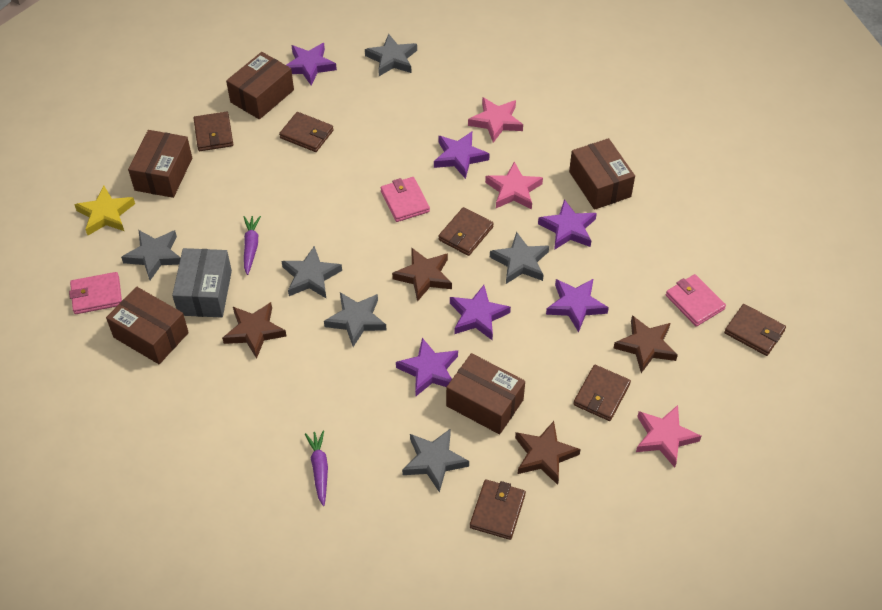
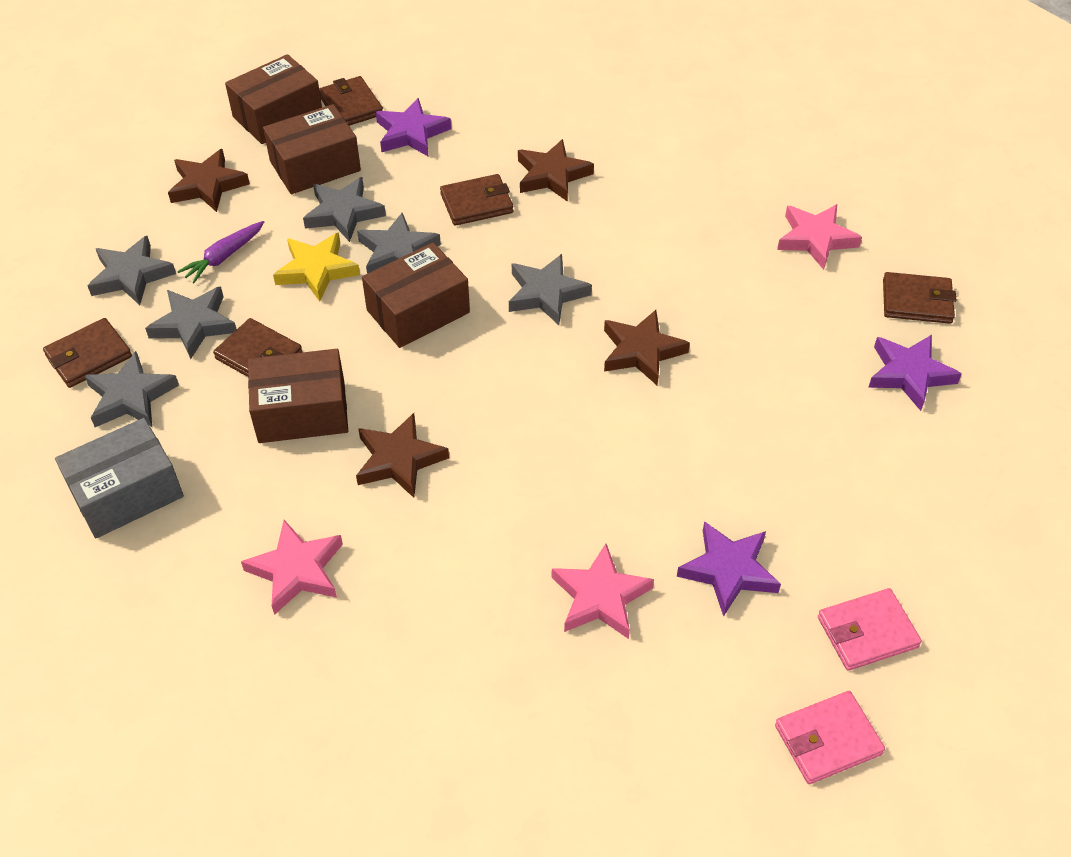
brown box: [106,287,189,364] [128,130,192,198] [226,52,294,120] [446,353,525,434] [569,138,635,210] = 5 -> [225,54,322,144] [248,349,348,443] [263,104,361,194] [362,243,470,348] = 4
brown wallet: [193,112,234,151] [279,112,334,152] [438,207,494,256] [470,479,526,540] [573,365,631,421] [724,304,786,356] = 6 -> [43,318,132,388] [213,318,303,377] [319,76,383,126] [440,174,514,226] [883,272,956,324] = 5
pink wallet: [69,272,122,314] [381,177,430,222] [666,274,726,327] = 3 -> [775,691,885,784] [818,588,922,671] = 2
purple carrot: [244,216,261,275] [305,430,328,506] = 2 -> [177,221,264,283] = 1
purple star: [286,43,337,85] [396,338,458,396] [434,132,490,179] [450,285,511,340] [538,199,597,250] [546,278,609,332] = 6 -> [376,98,451,156] [677,521,781,617] [868,335,962,411] = 3

